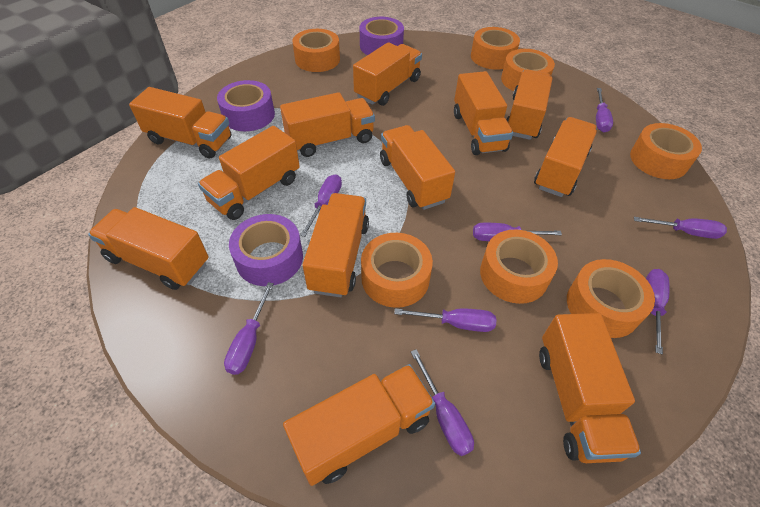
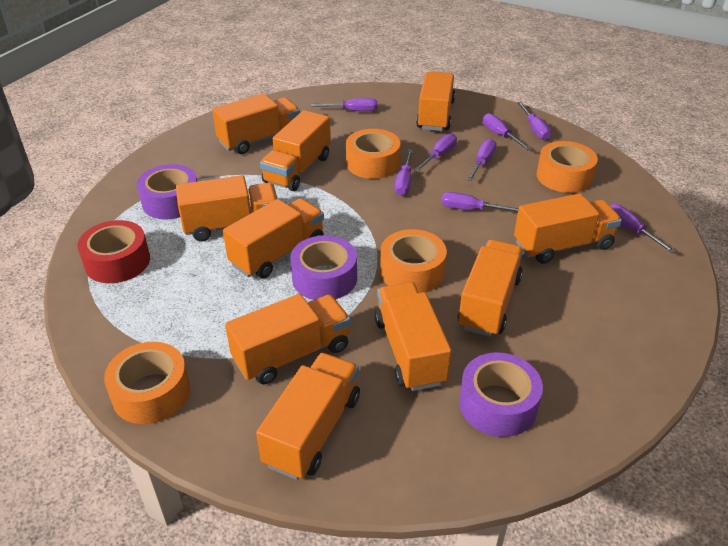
orange tape: [293,29,340,72] [361,233,433,308] [471,27,520,70] [480,230,558,304] [501,49,555,91] [567,259,655,338] [630,123,702,179] = 7 -> [104,342,190,424] [346,129,400,179] [380,229,447,293] [536,141,598,193] = 4
orange truck: [88,207,209,290] [129,87,231,158] [198,126,300,220] [280,92,375,157] [283,364,435,486] [302,193,369,297] [353,42,422,106] [380,125,455,210] [454,71,513,155] [506,69,553,140] [534,117,597,197] [539,313,641,463] = 12 -> [176,175,277,241] [212,93,300,154] [223,198,324,279] [225,294,350,384] [256,353,360,480] [260,110,331,191] [375,282,451,391] [416,71,455,131] [458,240,523,337] [514,193,622,264] = 10
red tape: none = 0 -> [78,220,150,283] = 1

